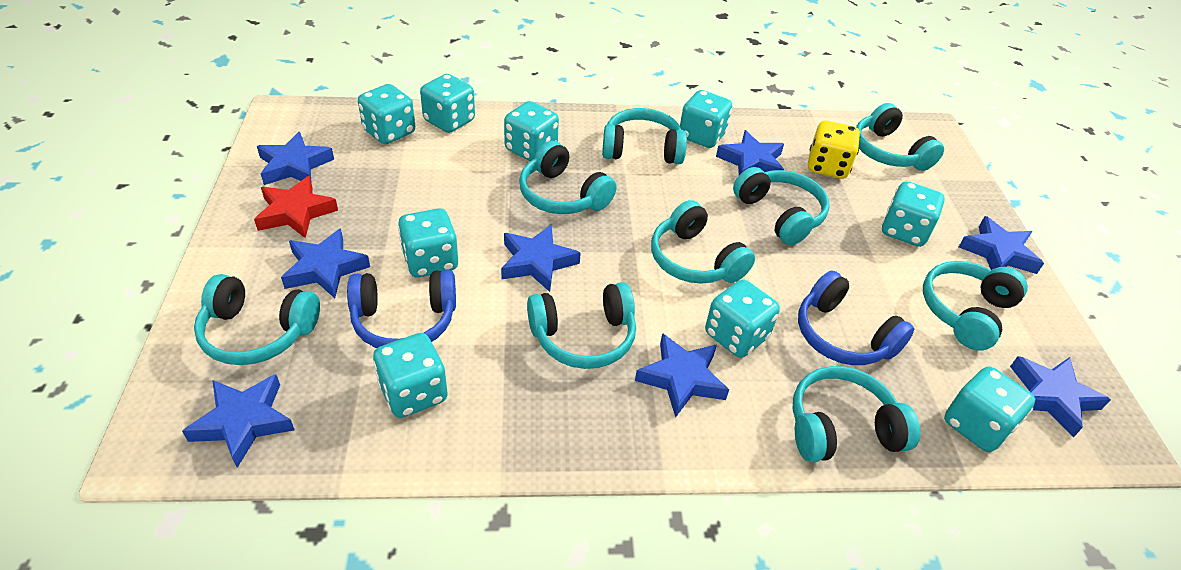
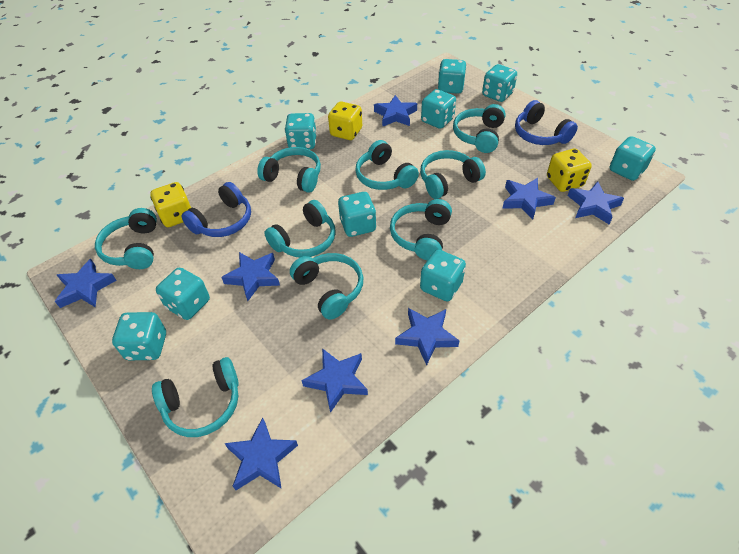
red star: [254,176,338,238] = 1 -> none = 0
yellow dice: [808,121,860,179] = 1 -> [150,182,191,227] [328,101,362,140] [547,149,592,192] = 3

